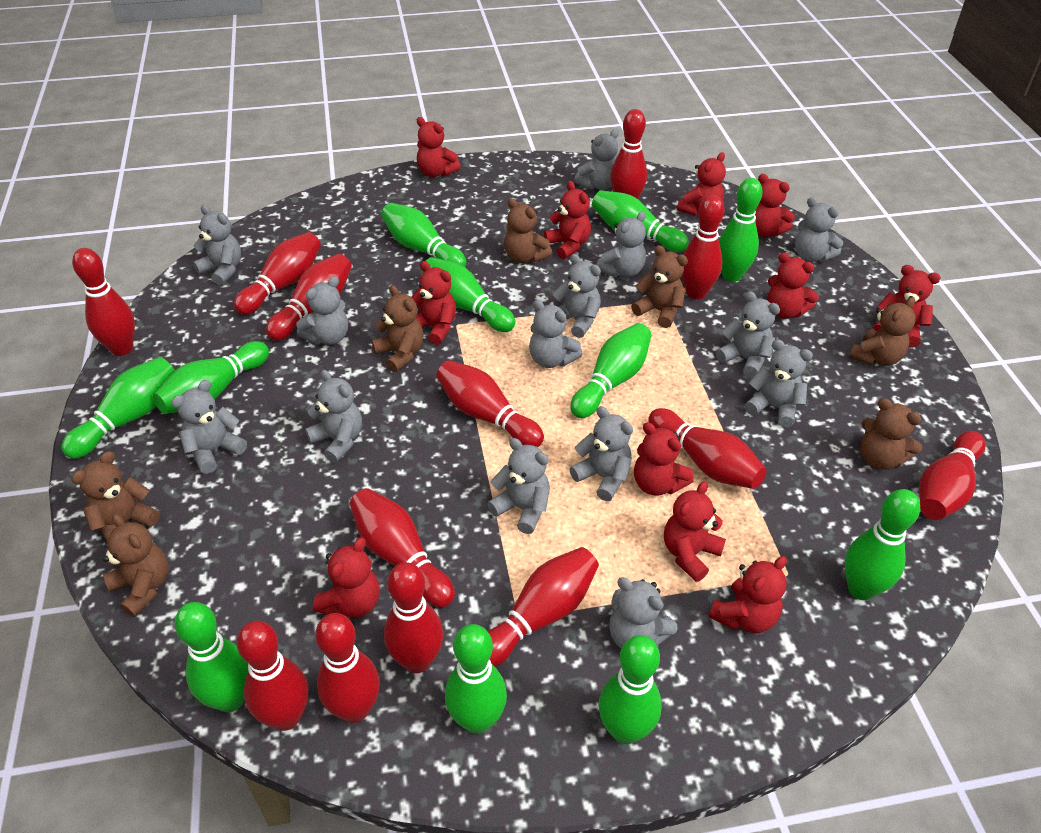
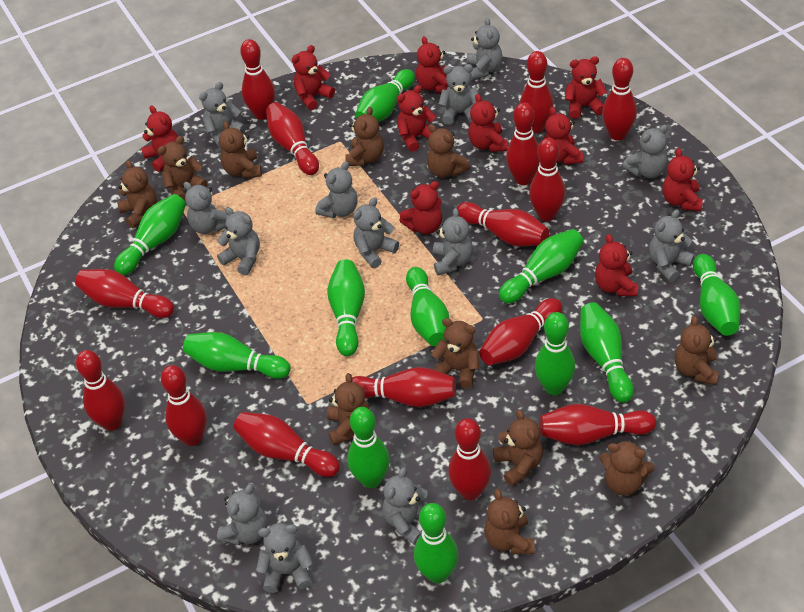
brown teddy bear: [71,451,160,542] [103,514,169,617] [372,285,423,372] [504,198,552,263] [631,245,688,328] [849,297,916,366] [861,398,922,470] = 7 -> [117,160,157,228] [158,136,208,201] [219,121,262,178] [327,373,370,445] [345,107,384,166] [427,124,470,178] [431,318,479,388] [484,489,535,554] [493,409,543,486] [600,440,655,496] [675,316,719,385] = 11
grey teddy bear: [171,380,247,474] [193,205,241,285] [296,276,348,345] [305,370,362,463] [487,438,550,534] [529,300,583,368] [552,254,601,338] [570,406,633,501] [574,129,619,190] [596,212,646,277] [609,577,678,649] [716,291,780,378] [745,340,813,428] [795,197,843,262] = 14 -> [184,182,228,234] [199,82,246,148] [217,207,260,275] [217,484,267,545] [256,523,313,593] [315,161,358,218] [353,198,399,268] [383,467,428,545] [433,208,473,275] [439,64,478,125] [467,18,502,80] [622,125,668,178] [649,209,695,282] = 13
red bowling pin: [72,248,135,356] [234,232,321,315] [237,621,308,731] [266,254,352,341] [315,613,380,723] [350,488,455,608] [384,562,443,673] [436,360,544,447] [488,547,599,667] [610,109,647,199] [648,408,767,489] [682,195,724,300] [919,431,986,520] = 13 -> [75,269,174,318] [76,350,125,431] [161,365,207,446] [233,412,340,477] [240,39,275,120] [266,102,319,175] [352,367,456,407] [448,418,491,500] [457,202,549,246] [479,298,562,365] [506,102,540,185] [520,51,553,133] [529,138,566,221] [539,404,656,445] [602,58,637,141] = 15
red teddy bear: [313,538,380,618] [412,261,456,345] [417,117,461,177] [544,181,591,259] [634,422,694,495] [664,481,726,582] [677,152,726,216] [708,556,787,633] [755,174,795,237] [768,252,819,319] [872,265,941,347] = 11 -> [141,105,178,172] [292,45,335,110] [397,85,436,152] [399,181,442,234] [416,36,448,93] [468,94,508,152] [543,107,583,165] [565,56,607,119] [595,234,638,296] [662,148,703,211] = 10

